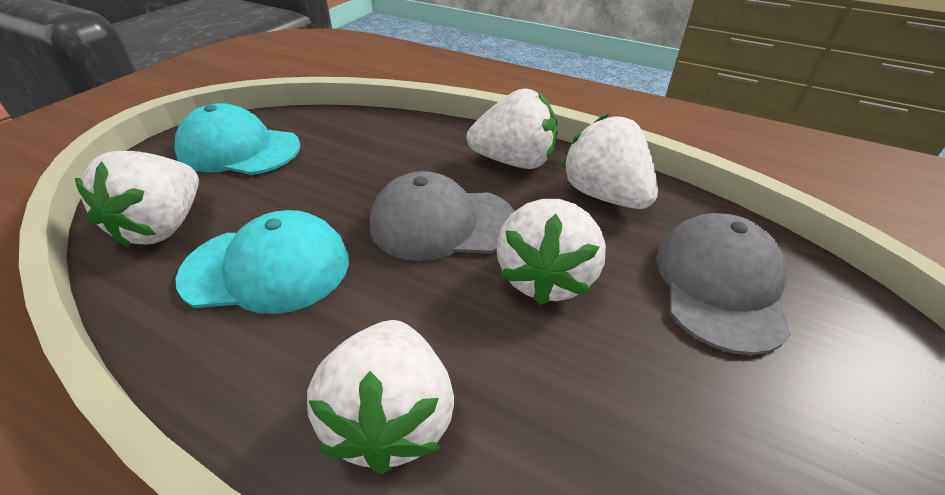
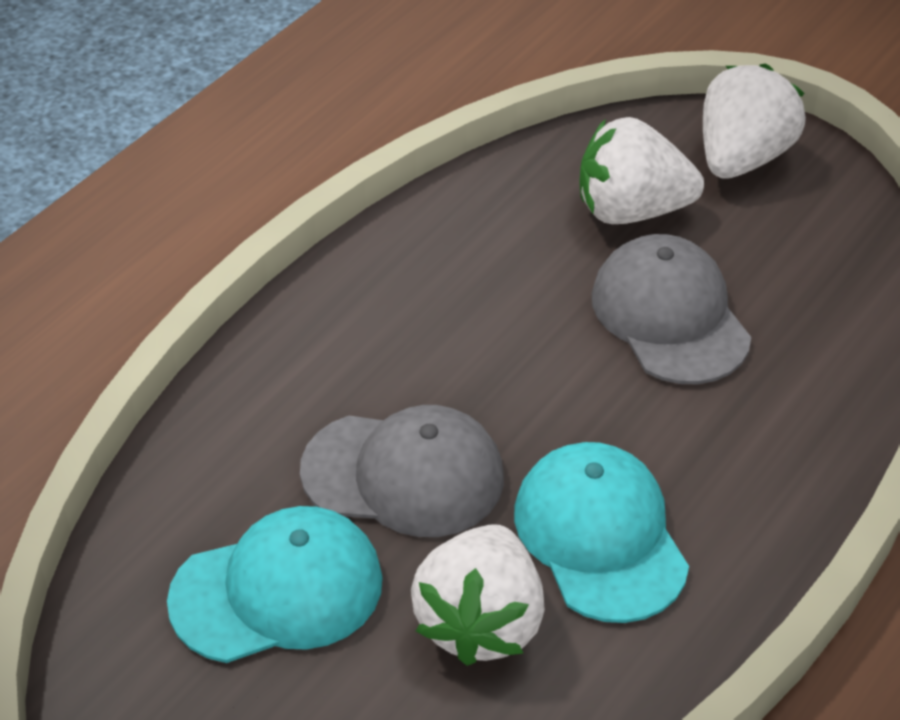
white strawberry: [75,151,199,248] [307,320,454,474] [466,88,558,169] [496,199,606,305] [561,114,658,209] = 5 -> [411,524,545,666] [579,117,704,224] [703,64,806,179] = 3

